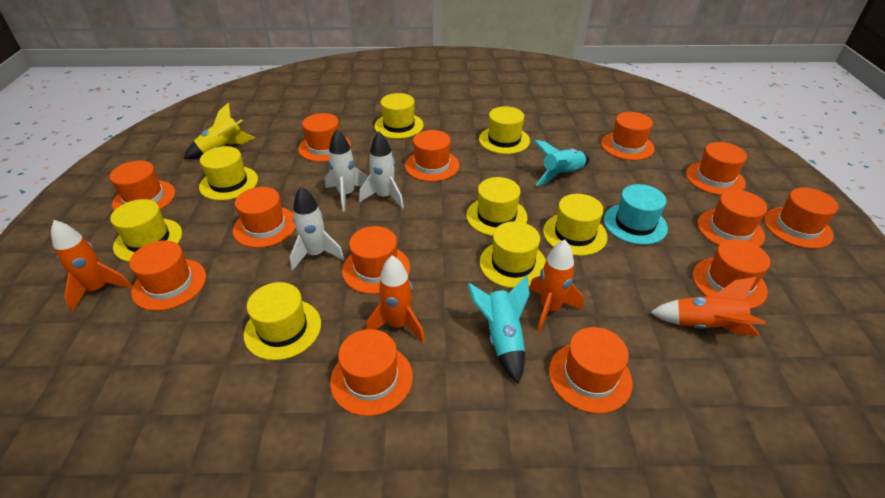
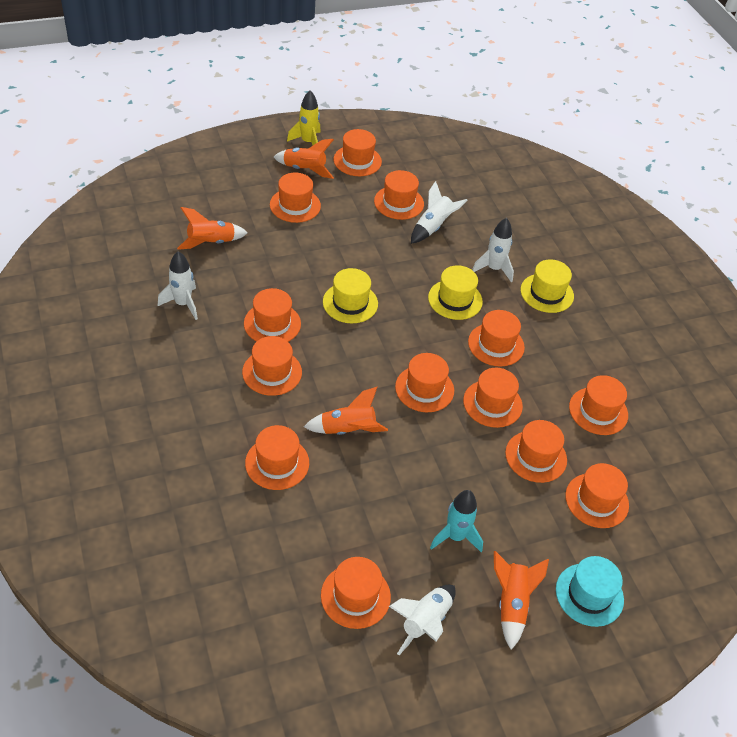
turquoise rocket: [468,275,530,384] [534,140,590,186] = 2 -> [430,490,483,552] = 1
white rocket: [290,186,344,271] [325,129,368,211] [359,131,404,209] = 3 -> [158,251,198,320] [389,585,456,655] [411,181,468,244] [472,218,514,282] = 4
yellow hat: [110,199,182,262] [199,146,258,201] [244,282,321,360] [374,93,424,139] [466,177,528,236] [479,106,530,154] [480,221,546,288] [543,194,608,256] = 8 -> [323,268,378,323] [428,265,483,320] [521,259,574,313] = 3

